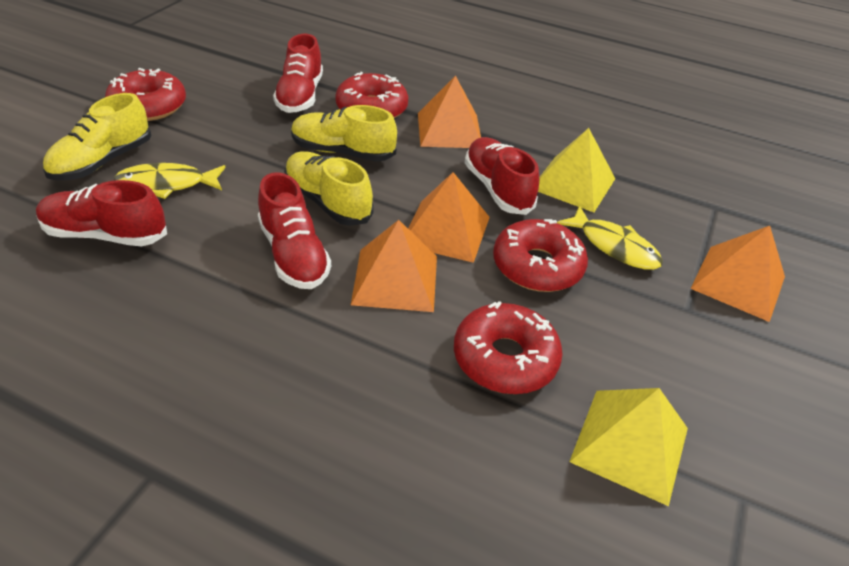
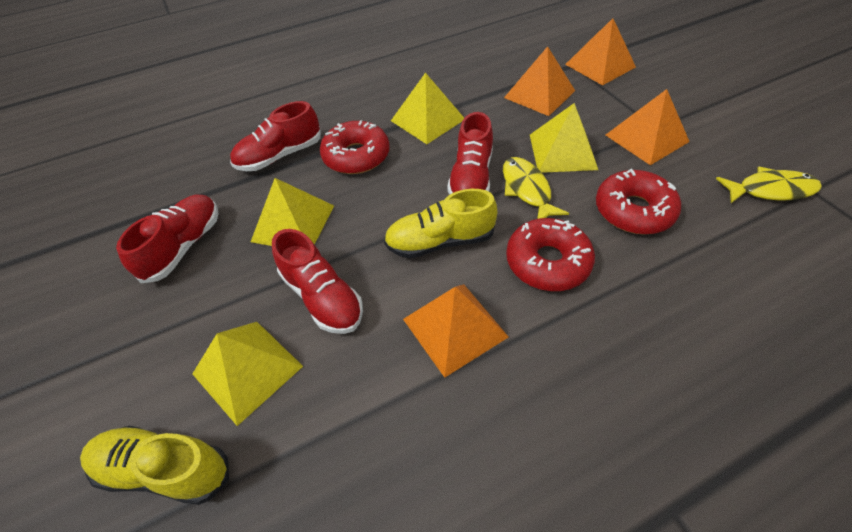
red donut: [105,68,186,121] [335,72,408,118] [454,301,563,394] [493,219,588,292] = 4 -> [320,120,390,174] [506,218,595,291] [596,169,681,235] = 3
yellow pyramid: [538,128,615,212] [569,388,688,506] = 2 -> [192,322,303,426] [251,178,334,246] [391,73,464,144] [530,103,598,173] = 4
yellow shoe: [43,93,152,180] [284,151,374,226] [291,105,397,162] = 3 -> [80,426,229,505] [384,189,497,258] = 2

